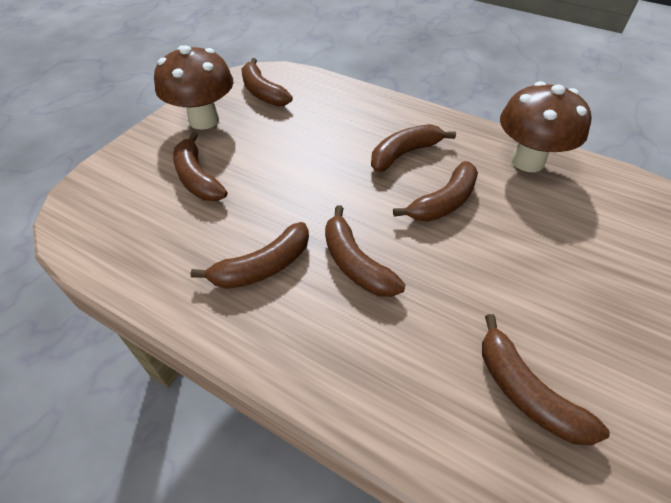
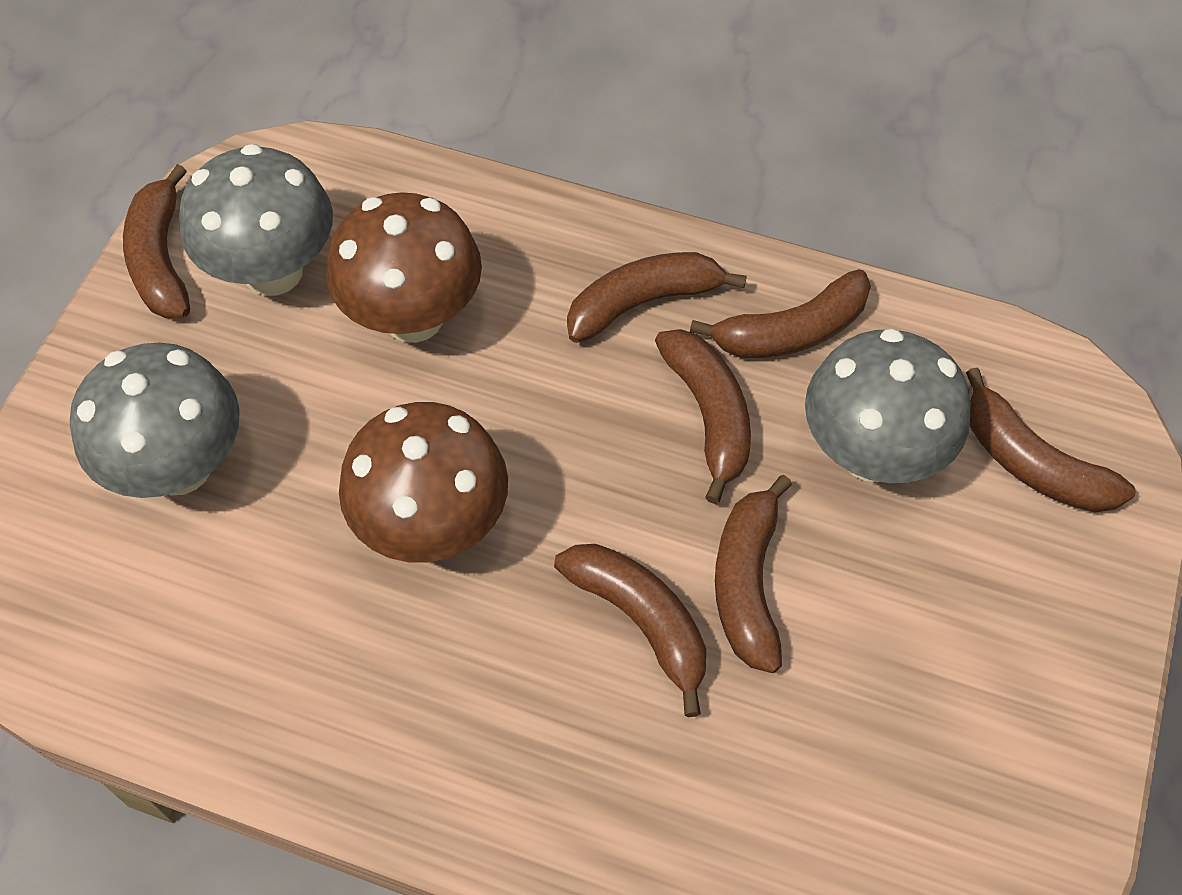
grey mushroom: none = 0 -> [70,343,240,498] [179,144,333,296] [805,328,971,483] = 3

